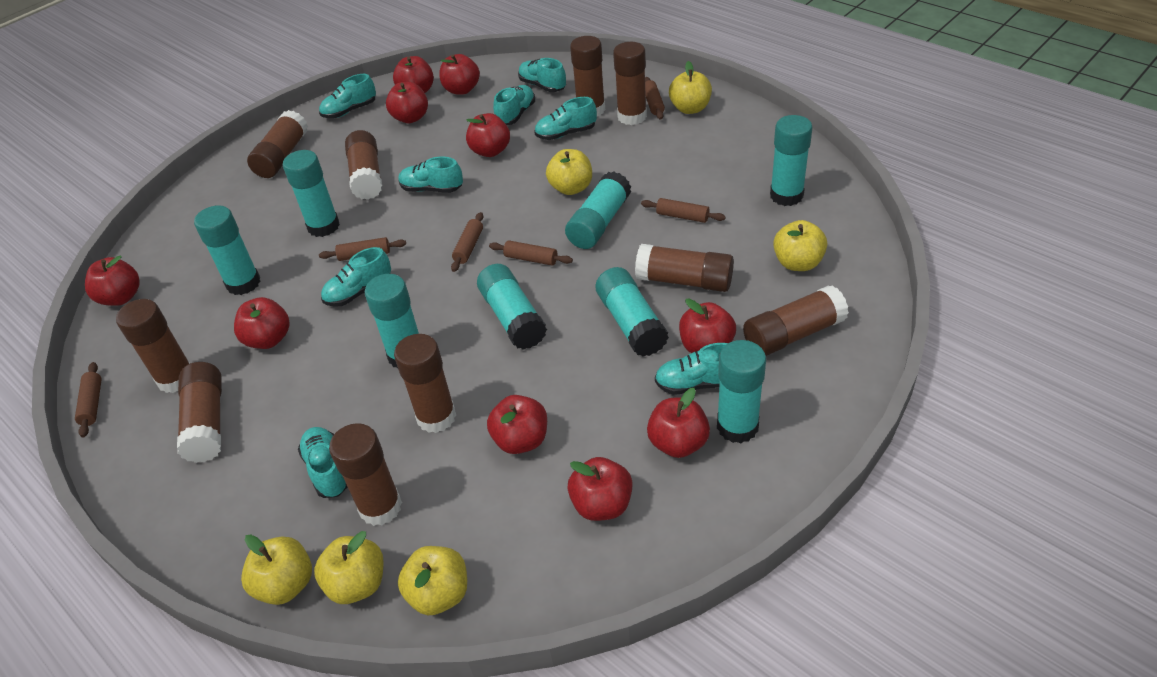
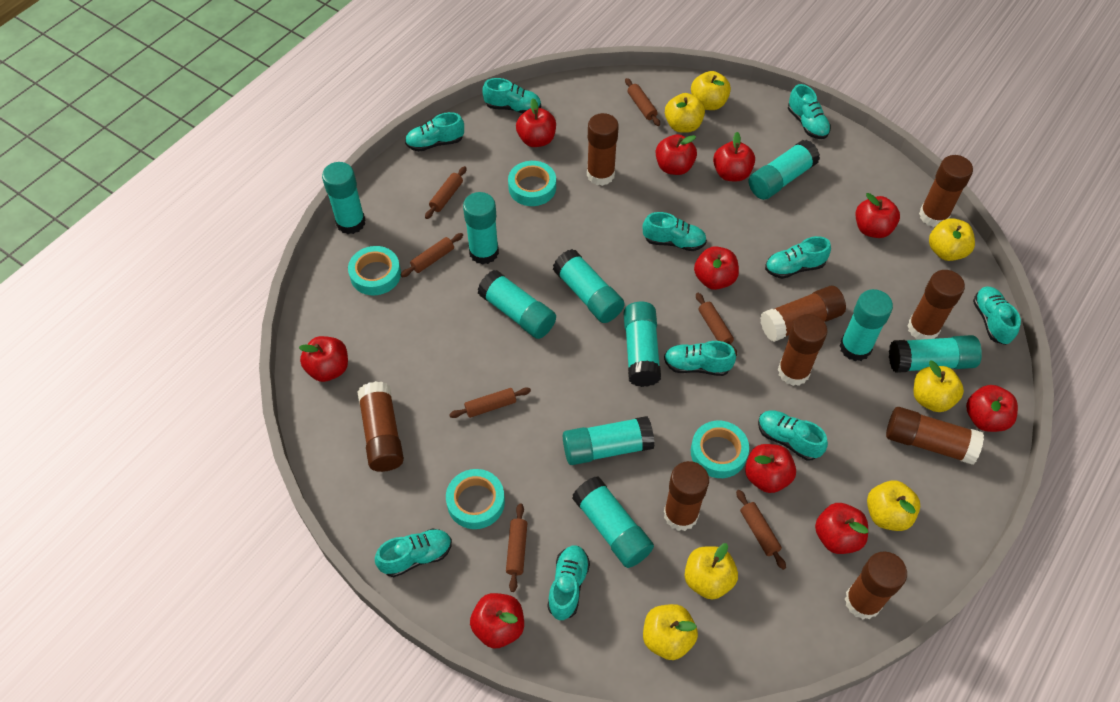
brown glue stick: [116,299,190,393] [177,362,222,463] [247,110,308,178] [329,423,402,526] [345,130,382,200] [394,334,456,433] [570,36,605,116] [613,42,647,125] [635,244,734,292] [743,285,849,356] = 10 -> [357,381,404,472] [587,113,619,186] [664,461,709,531] [760,286,846,342] [778,314,827,386] [845,552,907,619] [886,407,984,464] [907,270,965,340] [919,155,973,227] = 9
brown rolling pin: [75,362,102,437] [319,237,406,261] [451,212,483,272] [489,240,573,265] [641,198,726,223] [645,77,665,120] = 6 -> [401,233,463,277] [425,166,467,219] [449,387,531,418] [506,503,527,592] [625,78,660,126] [696,293,737,356] [736,490,786,570] = 7
turquoise glue stick: [194,205,261,295] [283,150,340,237] [365,274,419,368] [477,264,547,350] [565,171,631,249] [596,267,669,356] [717,340,766,443] [770,115,813,206] = 8 -> [322,162,365,234] [463,192,499,265] [477,270,556,339] [553,249,625,323] [563,416,654,465] [572,476,654,568] [624,302,661,387] [749,139,820,200] [840,289,893,361] [889,335,982,373] = 10
turquoise shoe: [298,427,348,498] [319,74,376,118] [321,247,391,307] [398,157,463,193] [493,85,535,125] [518,58,566,92] [534,97,597,140] [655,343,728,395] = 8 -> [375,528,452,577] [405,112,464,152] [482,78,541,114] [547,545,590,620] [643,212,707,251] [664,341,736,376] [758,410,828,460] [765,236,831,279] [788,84,831,139] [973,286,1021,345] = 10
turquoise tape: none = 0 -> [348,246,401,295] [446,469,505,529] [508,161,556,206] [691,421,749,478] = 4
yellow apple: [241,534,312,605] [314,531,384,604] [398,546,467,615] [546,149,592,195] [669,61,712,114] [773,220,827,271] = 6 -> [643,604,698,660] [665,93,705,133] [685,543,738,600] [691,71,731,110] [867,480,920,531] [913,361,964,412] [929,218,975,261] = 7

